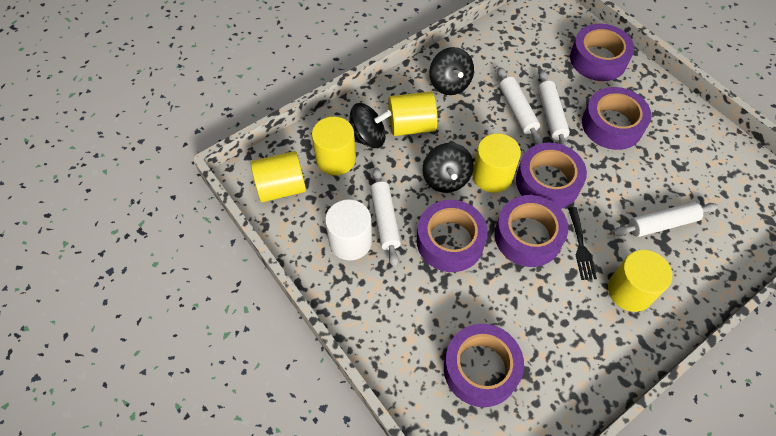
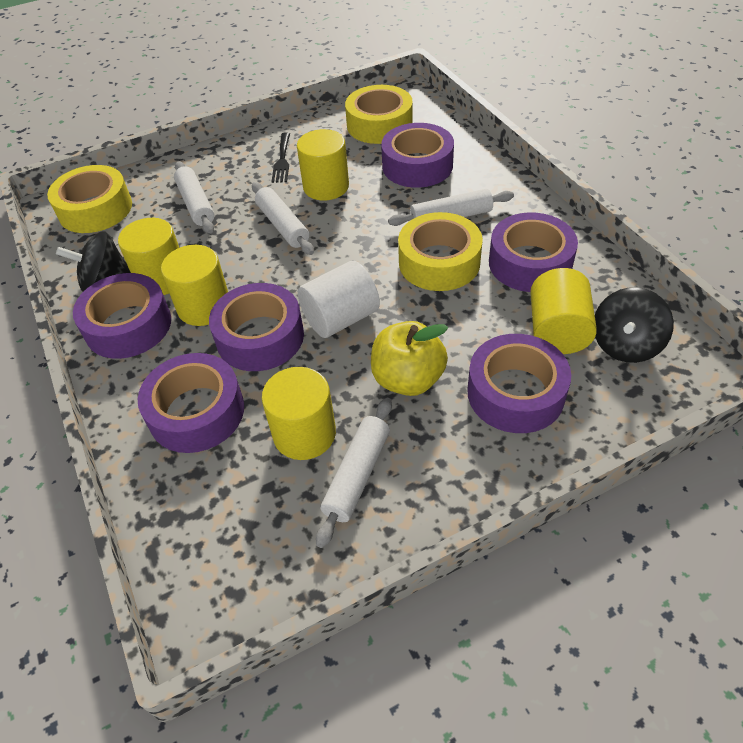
black spinning top: [349,103,392,148] [423,143,474,193] [429,47,474,95] = 3 -> [56,231,131,292] [595,287,674,363] = 2
yellow apple: none = 0 -> [371,321,448,396] = 1
yellow tape: none = 0 -> [47,165,132,233] [345,85,413,144] [398,212,483,291] = 3

